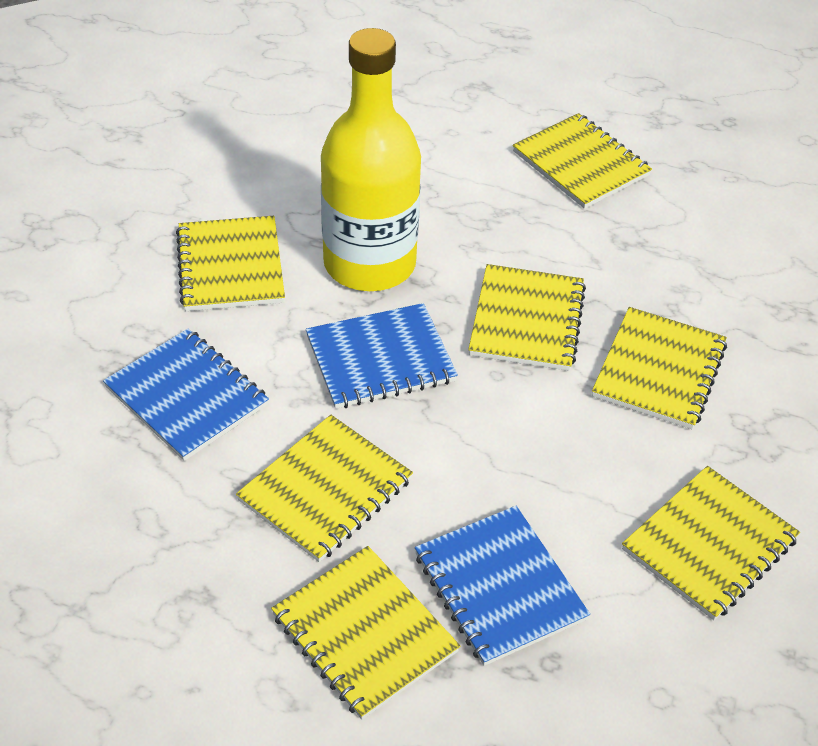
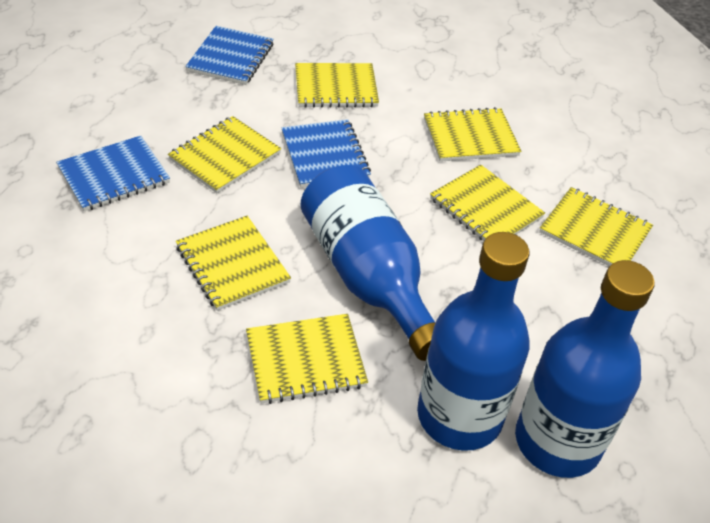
blue bottle: none = 0 -> [300,165,435,361] [417,232,530,451] [515,260,655,478] = 3
yellow bottle: [321,28,421,291] = 1 -> none = 0

